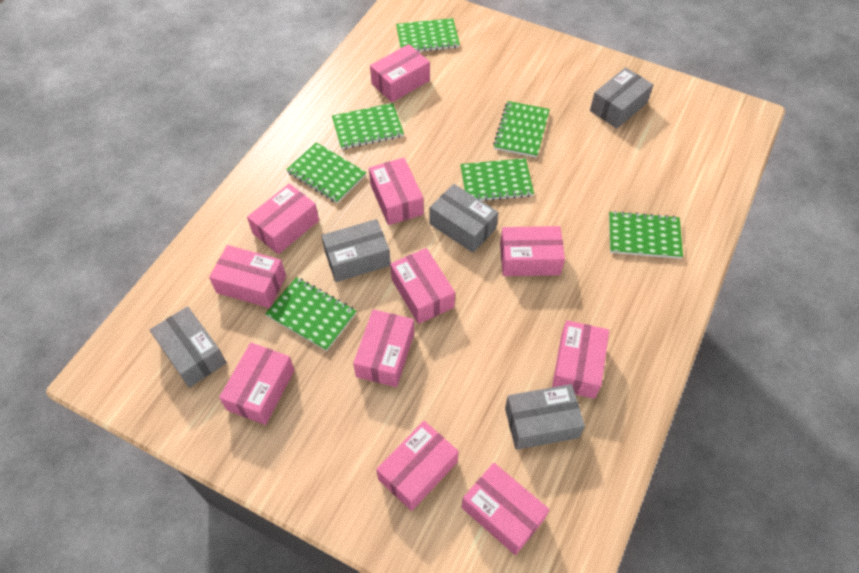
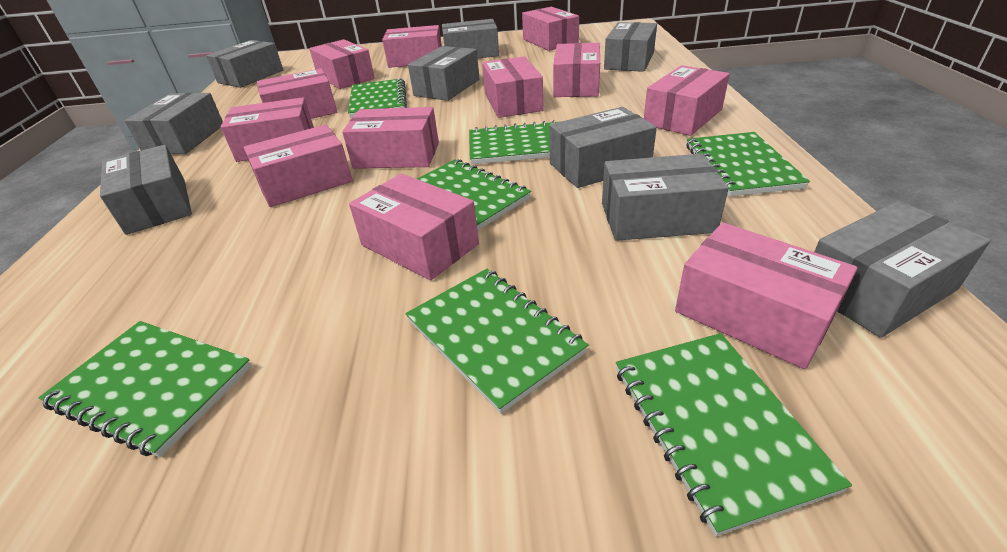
grey box: [150,306,227,388] [321,219,391,282] [430,184,498,253] [505,384,585,450] [590,67,653,129] = 5 -> [100,145,192,235] [124,93,223,154] [206,40,283,88] [408,46,480,101] [442,19,499,58] [549,107,657,188] [602,154,729,241] [604,22,657,72] [814,201,991,338] = 9
pink box: [209,245,286,308] [219,343,295,425] [247,184,319,254] [353,309,414,387] [369,158,424,225] [370,44,430,102] [376,421,459,511] [390,248,455,324] [462,463,550,555] [500,226,565,276] [552,320,609,399] = 11 -> [221,97,314,162] [244,125,353,207] [257,69,337,119] [309,39,375,89] [342,107,439,169] [349,174,479,280] [382,25,442,68] [482,56,543,118] [522,7,579,51] [553,43,600,97] [644,65,730,136] [675,222,857,369] = 12

